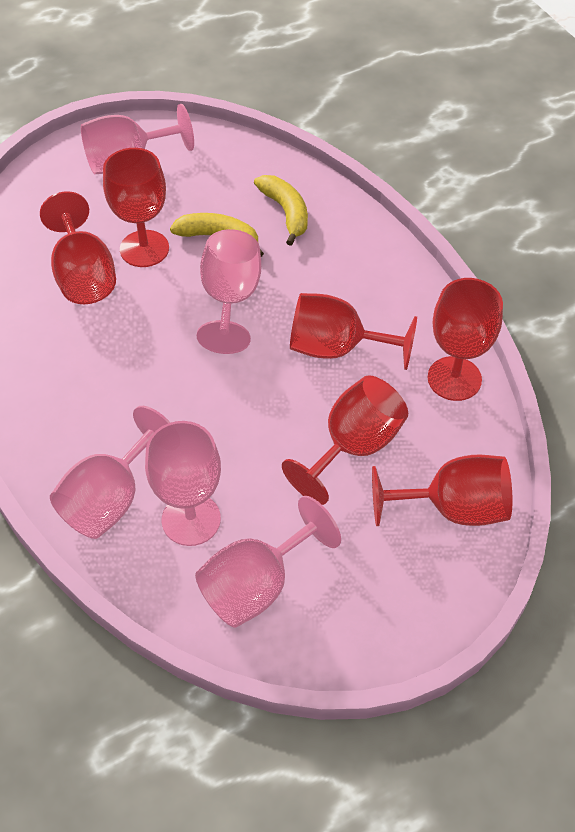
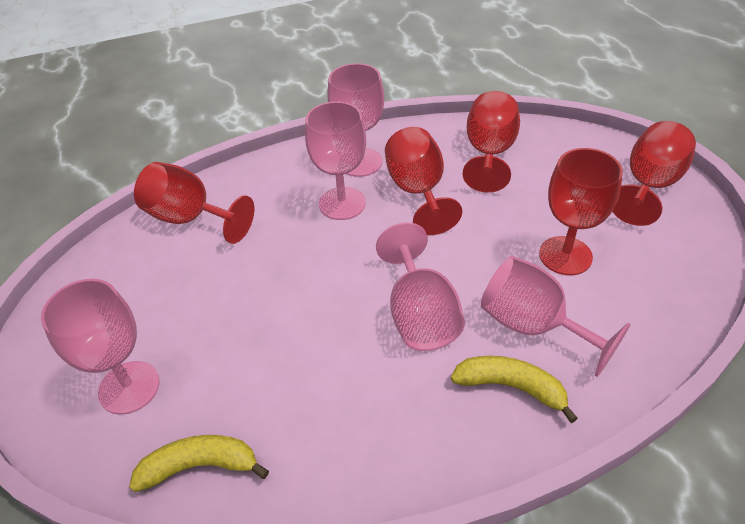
red goblet: [40,191,116,304] [103,148,169,267] [282,375,408,505] [290,293,417,370] [372,455,512,526] [428,278,503,401] = 6 -> [134,162,254,244] [385,127,462,235] [463,91,520,193] [539,148,623,275] [612,121,696,226] = 5

